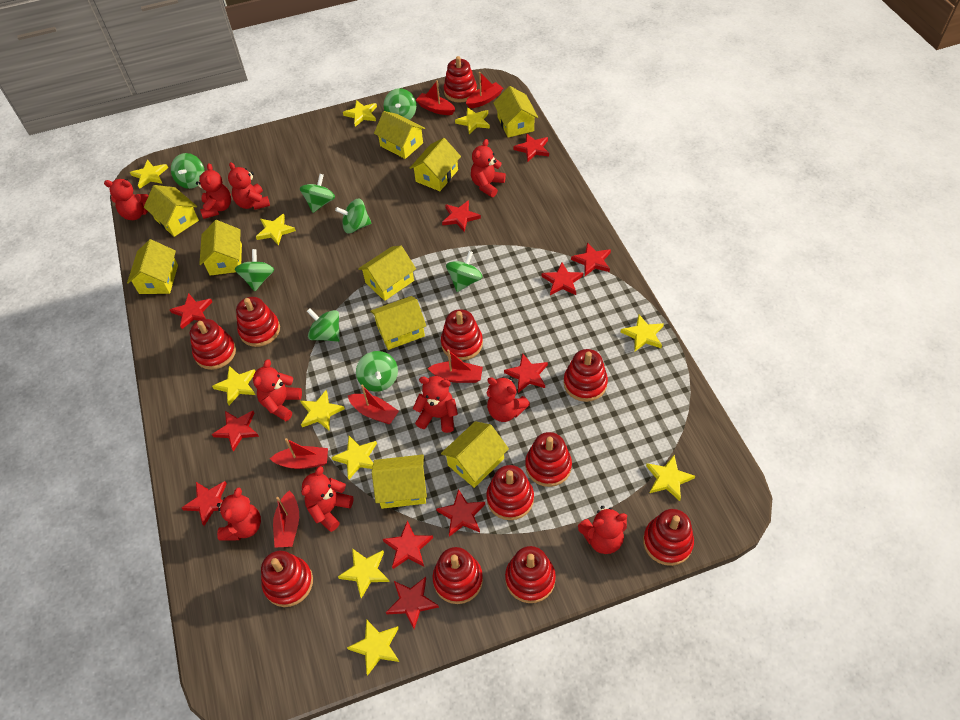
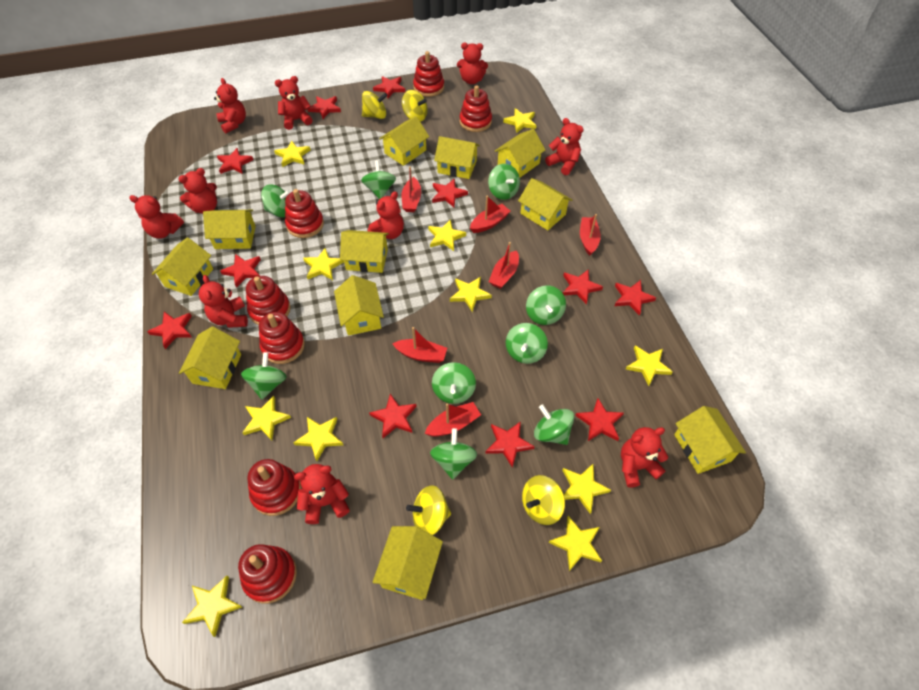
green spinning top: [171,153,205,189] [235,249,274,291] [300,174,335,213] [307,308,340,342] [335,199,371,233] [356,351,398,392] [384,88,416,120] [446,251,483,292] = 8 -> [241,352,287,399] [261,184,291,217] [361,160,396,199] [430,428,477,479] [432,362,476,404] [488,164,520,200] [506,323,548,364] [526,285,566,325] [534,404,574,445] = 9
red stacking toy: [190,319,236,370] [236,297,280,347] [261,551,313,607] [432,547,483,604] [441,309,483,361] [444,56,477,103] [486,465,534,520] [505,546,556,603] [525,432,572,487] [563,349,608,402] [643,509,694,566] = 11 -> [238,544,297,604] [246,276,291,325] [247,459,301,516] [259,312,305,364] [285,189,324,238] [413,51,444,97] [460,85,492,132] = 7
yellow house: [127,239,178,294] [144,185,199,237] [199,220,242,276] [358,246,416,301] [370,296,426,350] [372,454,427,509] [374,111,425,159] [410,138,461,191] [441,421,509,488] [493,86,538,138] = 10 -> [152,237,213,296] [179,326,241,389] [203,210,256,249] [334,275,384,336] [340,230,389,273] [373,526,443,600] [379,116,429,166] [434,136,480,179] [495,129,545,178] [518,178,572,230] [674,406,746,474] = 11
yellow spinning top: none = 0 -> [362,91,387,119] [402,90,428,122] [406,485,451,535] [522,475,565,525] = 4

